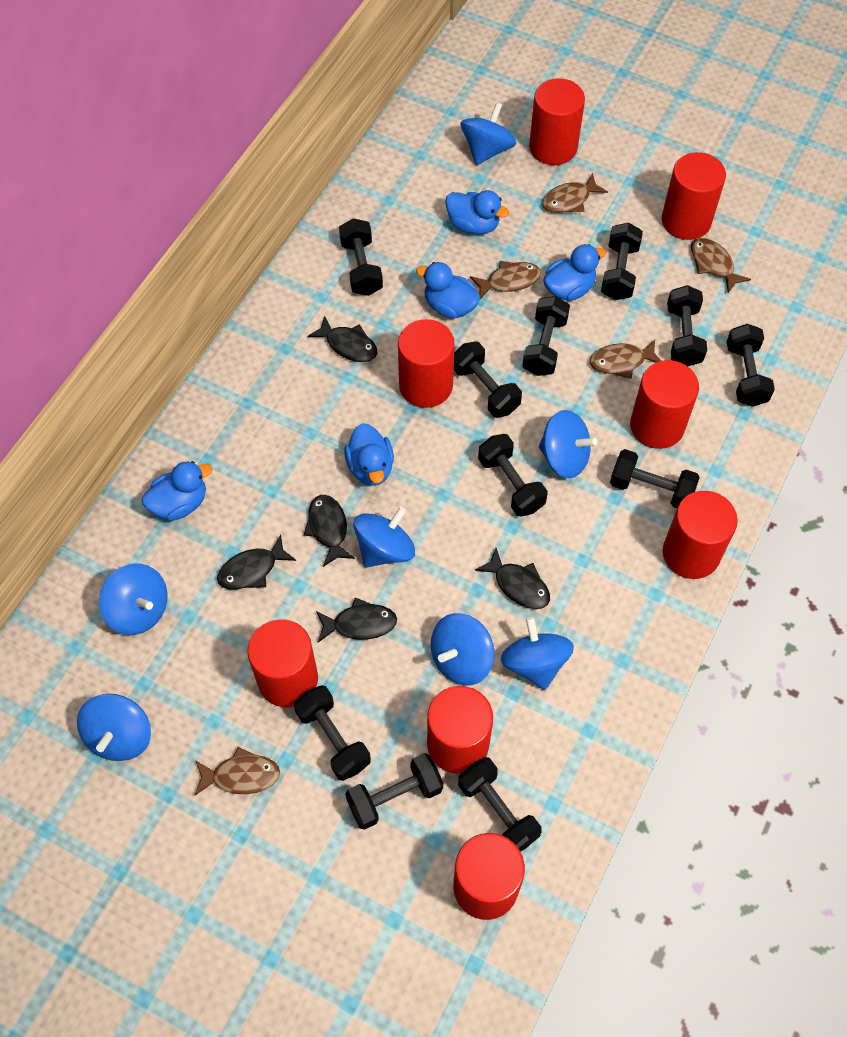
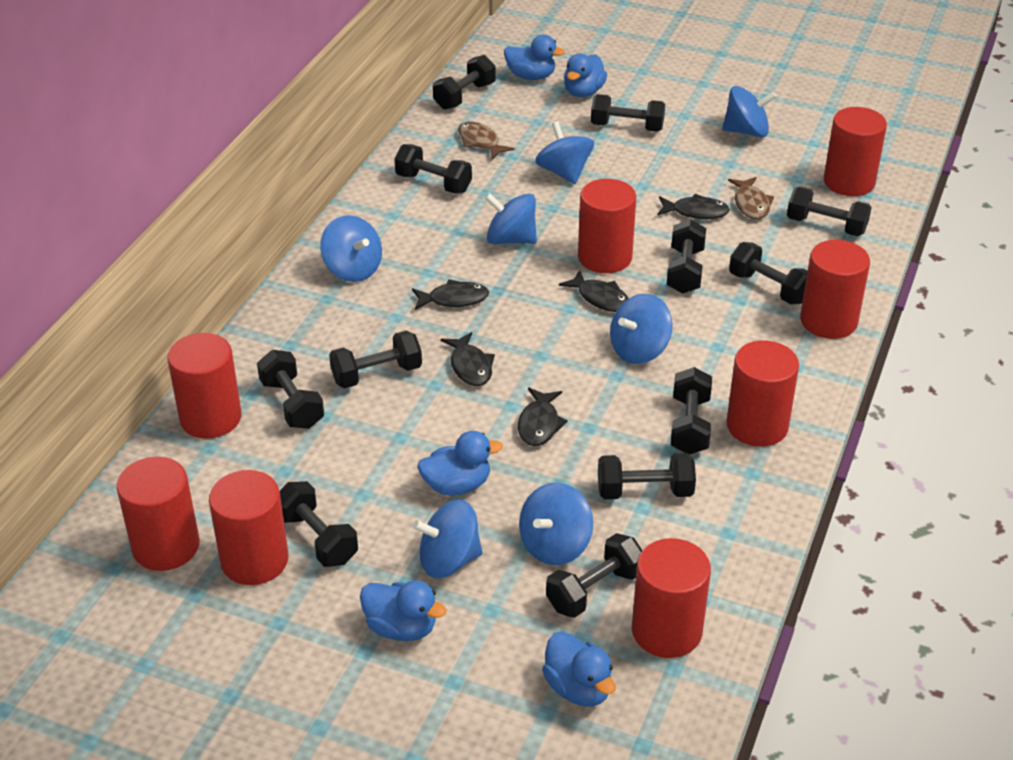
black dumbbell: [294,685,371,781] [339,218,383,296] [345,753,443,830] [454,342,522,418] [458,757,541,852] [478,434,548,517] [522,296,570,376] [601,222,643,300] [610,449,700,508] [667,285,707,366] [726,324,775,407] = 11 -> [257,350,324,429] [280,481,358,567] [329,331,422,388] [394,144,472,194] [433,55,496,110] [546,533,643,618] [591,94,665,132] [598,453,696,499] [667,219,706,294] [671,367,712,455] [729,242,807,304] [787,187,872,236] = 12
brown fish: [194,747,280,796] [470,261,541,299] [542,173,608,213] [590,340,661,379] [691,238,751,293] = 5 -> [458,122,514,159] [728,177,774,219] = 2

